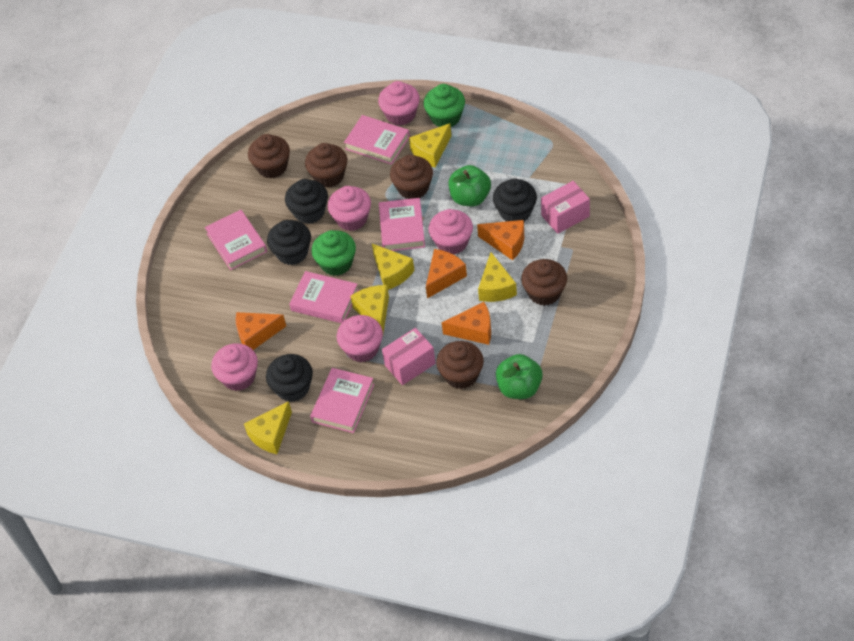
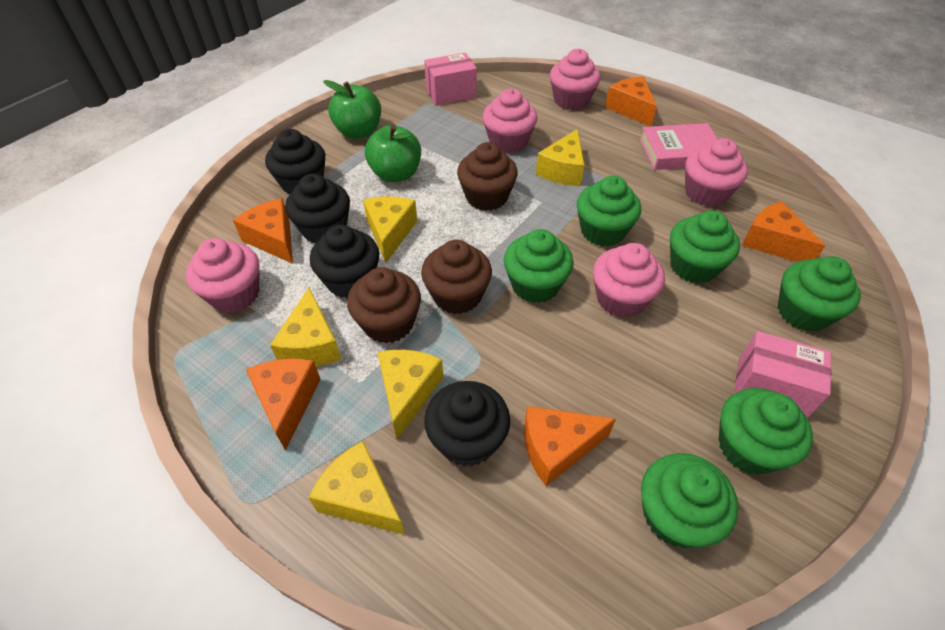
brown cupcake: [248,134,290,179] [305,143,347,188] [390,155,433,199] [436,341,484,389] [521,259,567,306] = 5 -> [347,267,421,343] [421,240,492,314] [457,142,518,211] = 3
green cupcake: [311,230,356,276] [423,84,465,127] = 2 -> [504,229,574,303] [577,176,641,247] [641,453,738,548] [670,210,740,284] [718,388,813,475] [778,256,861,332] = 6
orange cheese: [236,312,286,350] [426,249,467,298] [442,302,491,345] [477,220,524,260] = 4 -> [233,198,293,264] [245,359,321,450] [524,406,616,486] [605,77,657,127] [742,201,825,262] = 5
pink book: [205,210,267,270] [289,271,359,323] [310,368,375,433] [344,115,410,165] [379,198,425,251] = 5 -> [640,123,717,170] = 1

